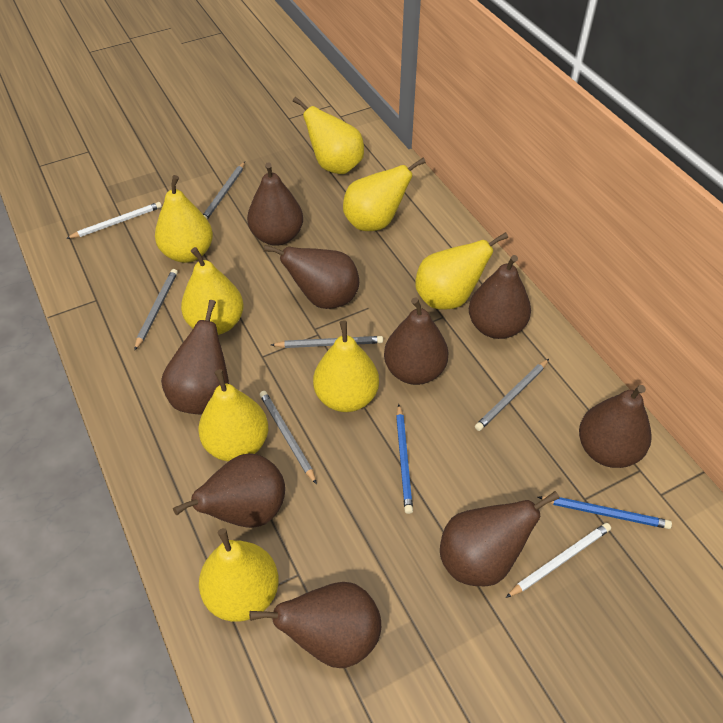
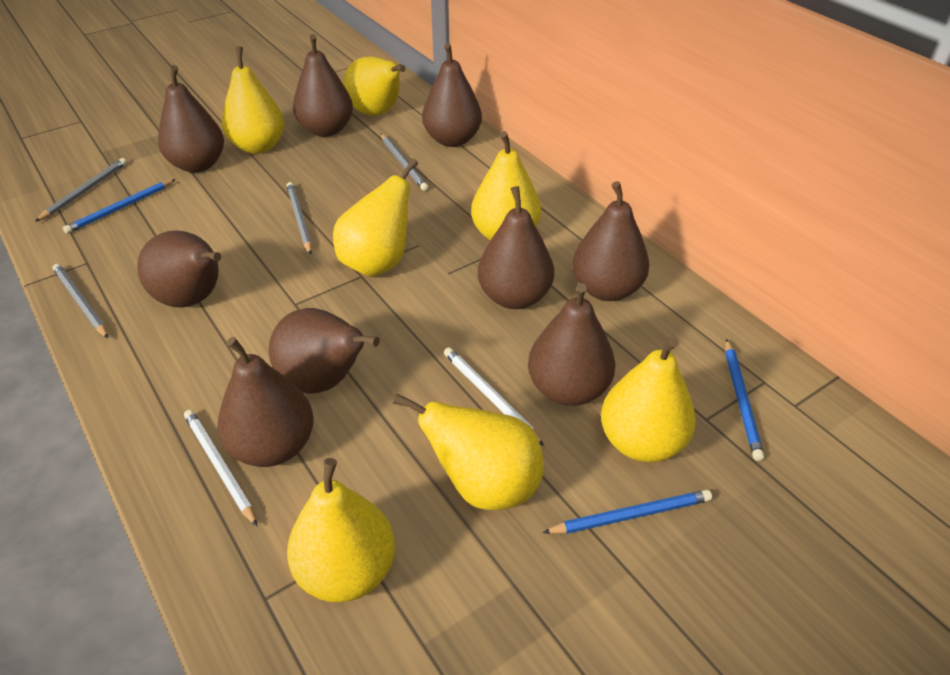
blue pencil: [396,404,413,514] [538,496,672,529] = 2 -> [63,179,176,234] [543,490,712,534] [725,339,764,461] = 3
grey pencil: [134,269,178,351] [203,162,245,219] [260,391,317,484] [271,336,383,348] [475,359,549,431] = 5 -> [35,158,127,222] [52,264,108,338] [287,182,312,255] [381,134,428,191] = 4
yellow pear: [155,175,213,263] [181,247,244,335] [198,369,268,461] [199,528,279,622] [293,97,364,174] [313,320,379,412] [343,158,426,231] [415,232,508,310] = 8 -> [222,46,285,154] [287,458,395,603] [333,158,418,277] [343,56,406,116] [393,393,544,510] [471,131,541,241] [601,337,696,462] = 7

